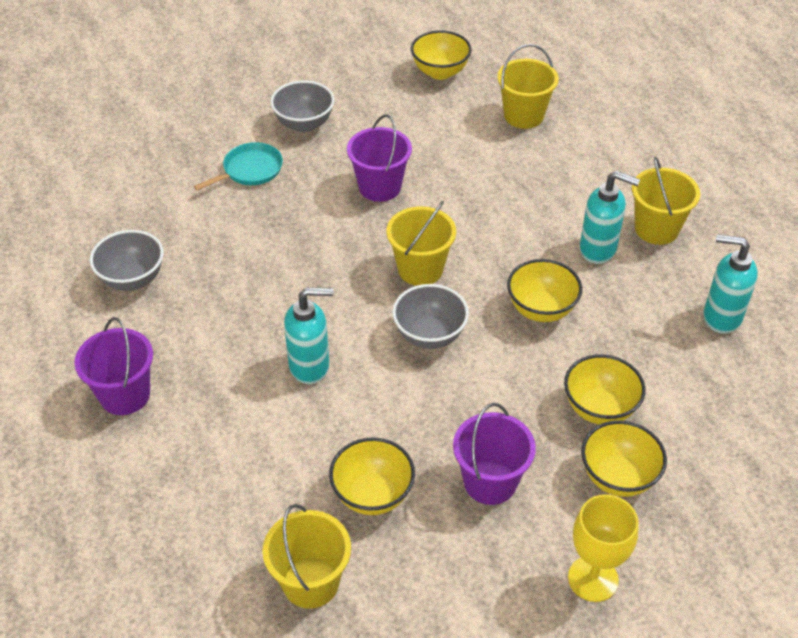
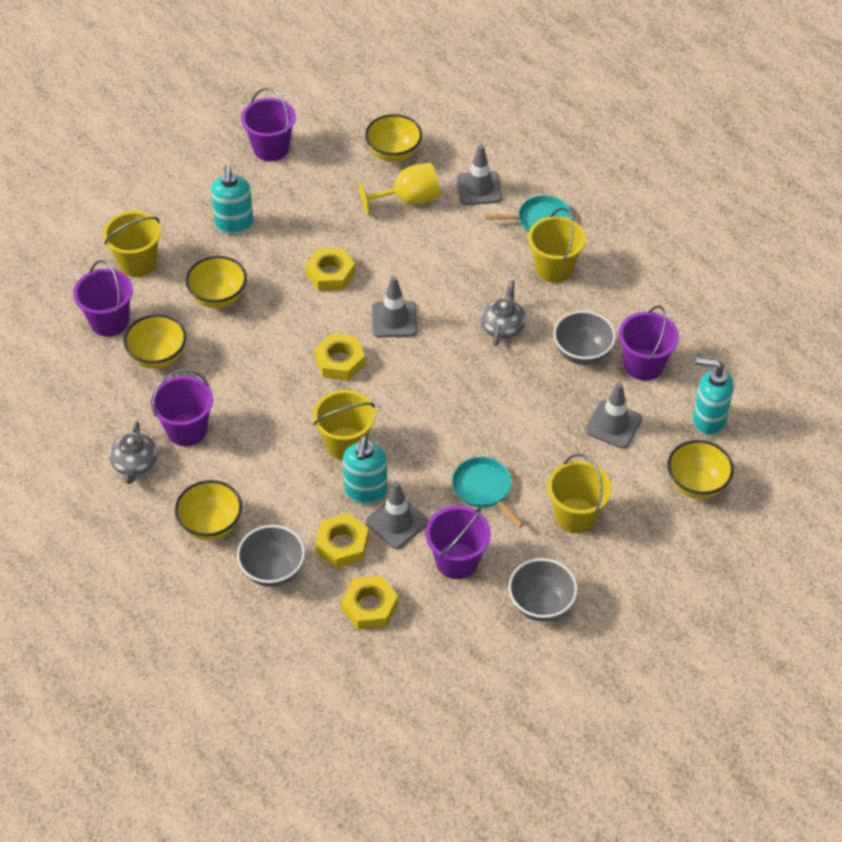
grey teapot: none = 0 -> [109,421,157,484] [480,280,526,346] = 2
grey traffic cone: none = 0 -> [366,481,428,549] [372,276,417,337] [457,144,502,205] [585,383,642,448] = 4
purple bucket: [75,317,153,415] [347,114,412,202] [453,403,536,505] = 3 -> [73,260,133,336] [151,369,213,446] [241,88,296,161] [425,506,491,579] [618,305,679,381] = 5
turquoise pan: [194,142,283,191] = 1 -> [452,457,524,528] [485,195,572,232] = 2
yellow nut: none = 0 -> [305,248,356,291] [314,333,366,381] [315,513,369,568] [341,576,398,630] = 4

